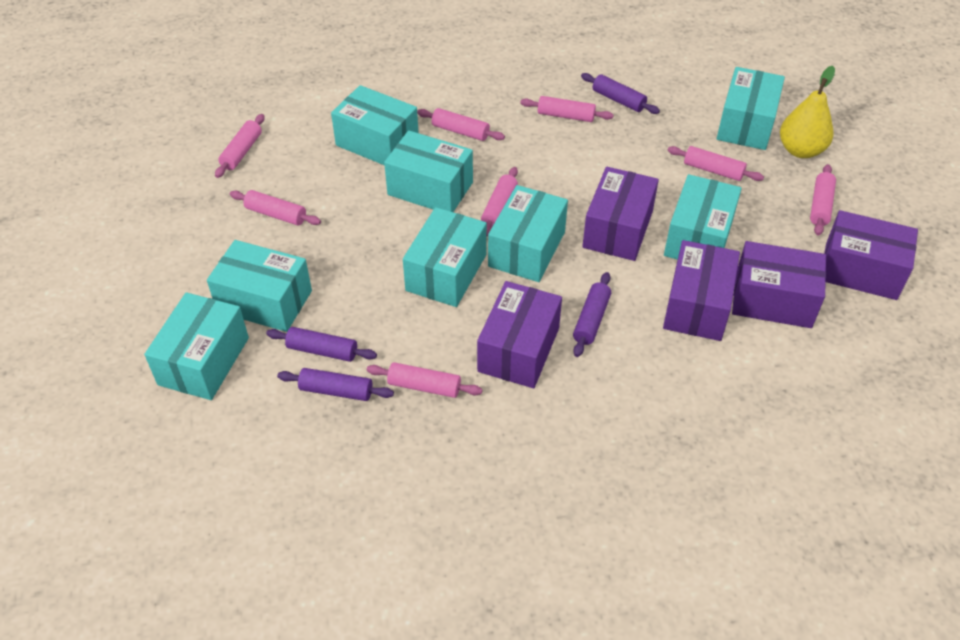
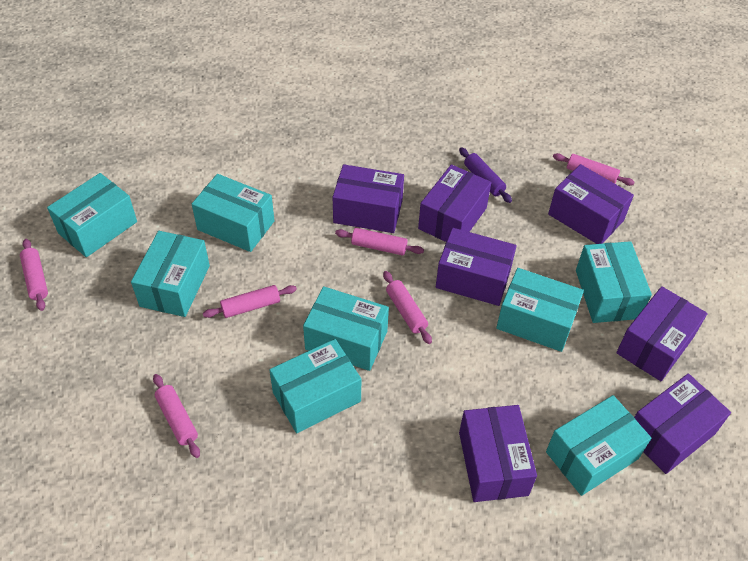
pink rolling pin: [215,114,264,178] [230,190,321,226] [367,362,483,398] [417,108,505,141] [481,167,518,236] [520,96,614,122] [667,146,764,181] [810,164,836,236] = 8 -> [20,239,48,311] [153,374,200,458] [203,285,297,318] [335,228,424,256] [383,271,432,344] [553,153,635,186] = 6
purple box: [477,281,562,388] [582,167,659,261] [663,240,740,341] [732,241,826,328] [824,210,918,300] = 5 -> [333,164,404,233] [418,164,491,242] [436,228,517,306] [459,405,537,502] [548,164,634,244] [616,286,708,381] [634,373,731,474] = 7
purple rolling pin: [266,327,377,362] [277,368,394,401] [573,272,611,357] [581,73,660,114] = 4 -> [459,147,512,203] = 1
yellow pear: [780,66,835,158] = 1 -> none = 0

